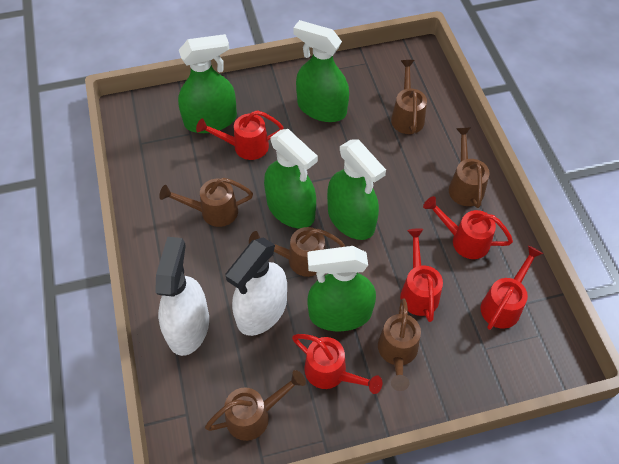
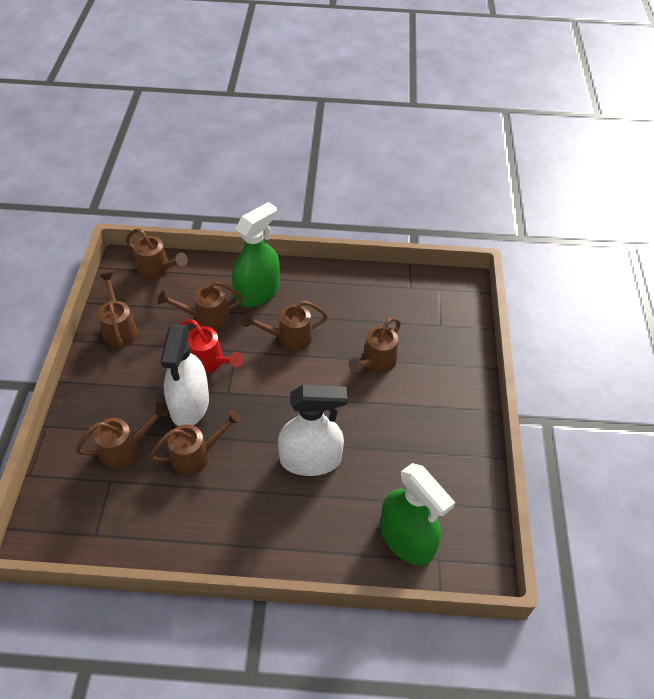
brown watering can: [159,178,253,227] [205,370,306,441] [249,227,345,277] [378,298,421,391] [391,60,427,134] [449,127,490,208] = 6 -> [75,403,169,469] [98,272,137,347] [126,228,188,279] [149,410,242,475] [157,281,243,330] [243,301,328,350] [348,317,401,372] = 7
green spray bottle: [178,34,237,133] [264,129,318,228] [293,20,349,122] [307,246,376,331] [327,140,386,240] = 5 -> [232,202,280,307] [380,463,455,566] = 2
red watering can: [196,110,284,160] [292,334,382,394] [400,229,443,322] [423,196,513,259] [481,246,543,330] = 5 -> [180,319,243,373] = 1

